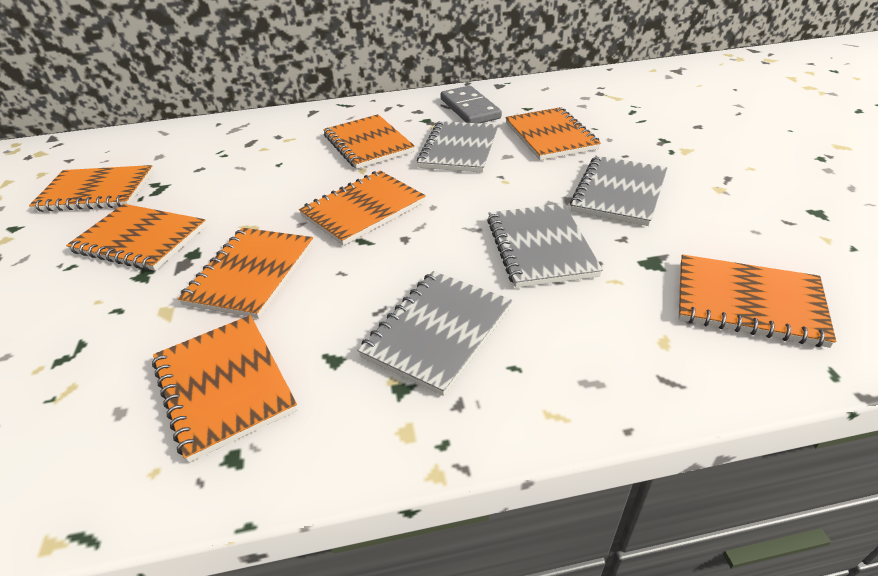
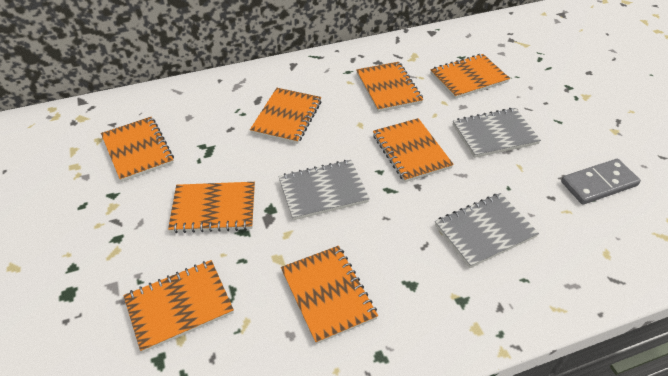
grey notebook: [357,271,512,396] [417,121,499,173] [487,203,603,288] [570,156,668,226] = 4 -> [278,160,370,220] [435,193,539,268] [453,108,541,158] = 3

